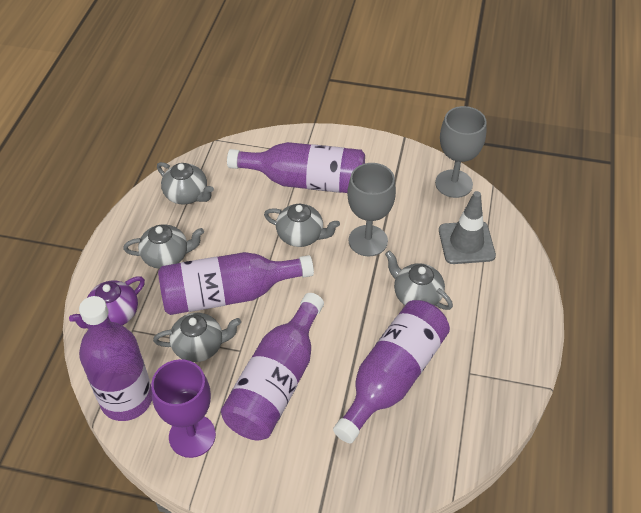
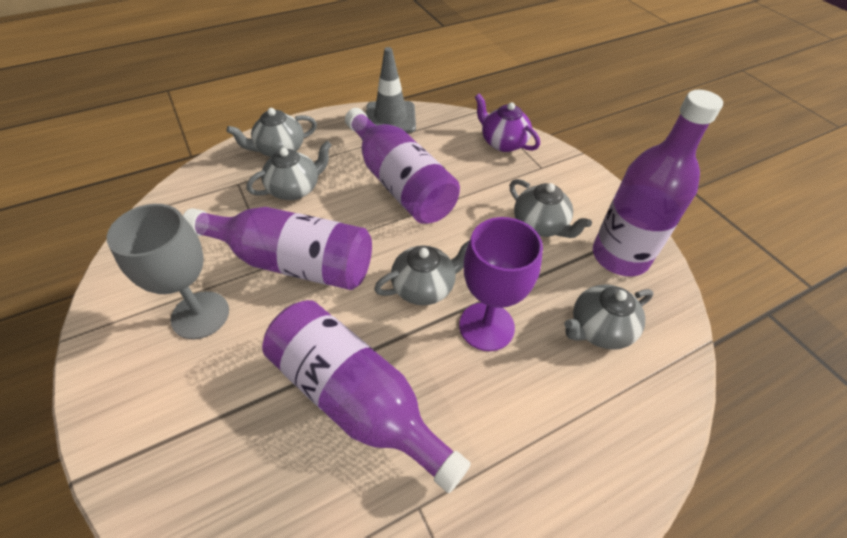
grey goblet: [347,163,396,256] [435,106,487,198] = 2 -> [107,204,229,339] = 1
purple bottle: [79,296,152,421] [158,252,314,315] [221,293,324,440] [227,142,365,193] [333,300,450,444] = 5 -> [183,207,372,290] [262,300,471,493] [345,108,460,224] [593,90,723,276] = 4

